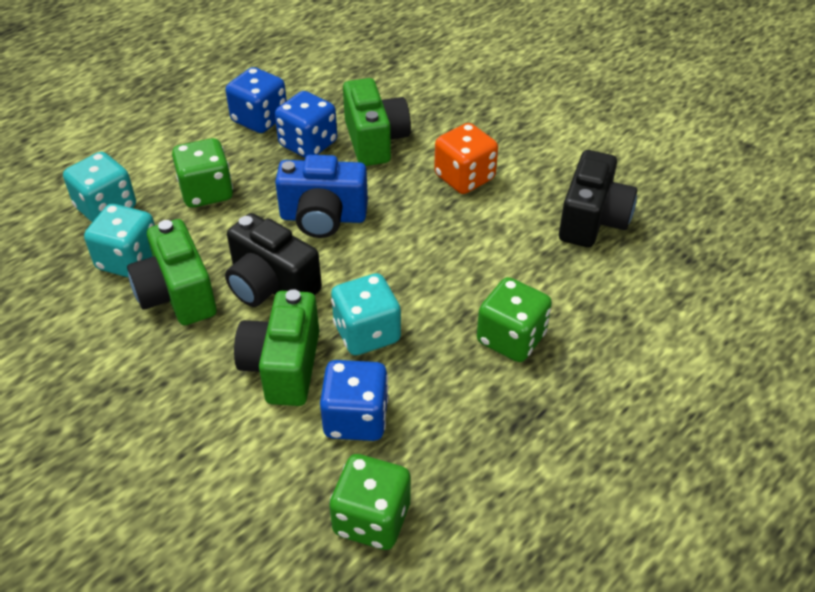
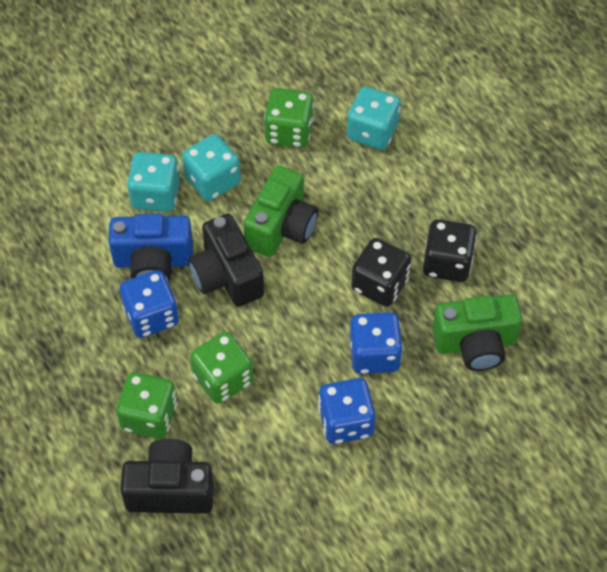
black dice: none = 0 -> [351,238,411,307] [423,219,477,282] = 2
green camera: [127,219,217,326] [234,289,319,406] [343,78,411,166] = 3 -> [243,166,318,257] [432,294,523,371] = 2
orange dice: [434,123,498,194] = 1 -> none = 0

